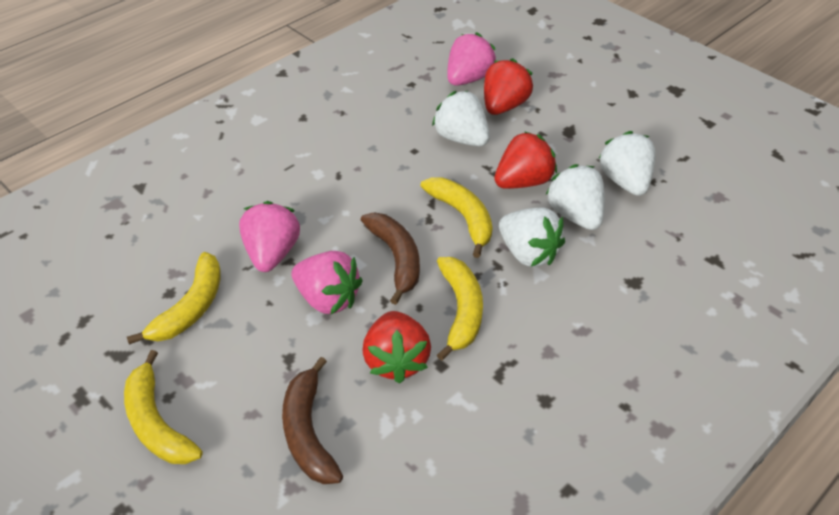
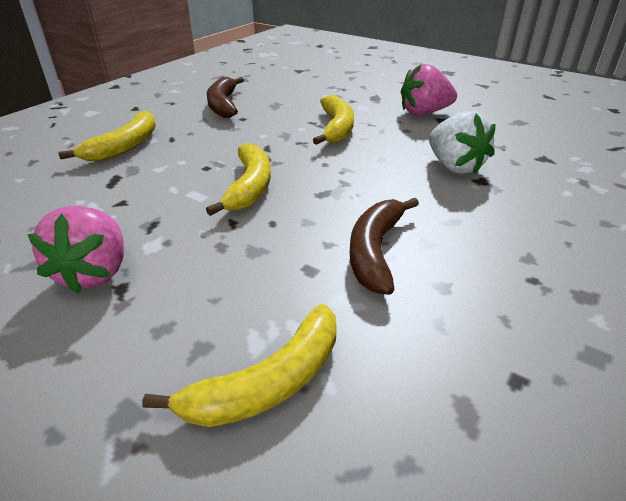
pink strawberry: [239,201,300,272] [292,251,363,315] [447,32,496,86] = 3 -> [28,206,124,294] [401,64,457,115] = 2
red strawberry: [363,311,431,384] [484,58,533,115] [494,131,557,189] = 3 -> none = 0
white strawberry: [432,91,490,146] [499,207,565,267] [545,164,605,230] [598,131,656,196] = 4 -> [429,111,496,174] = 1

